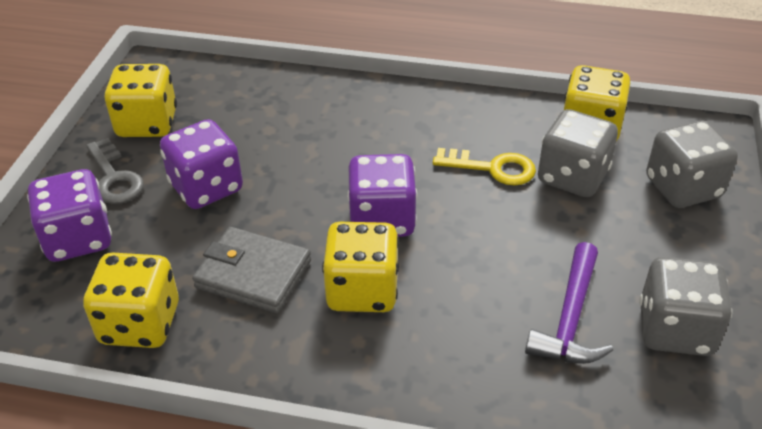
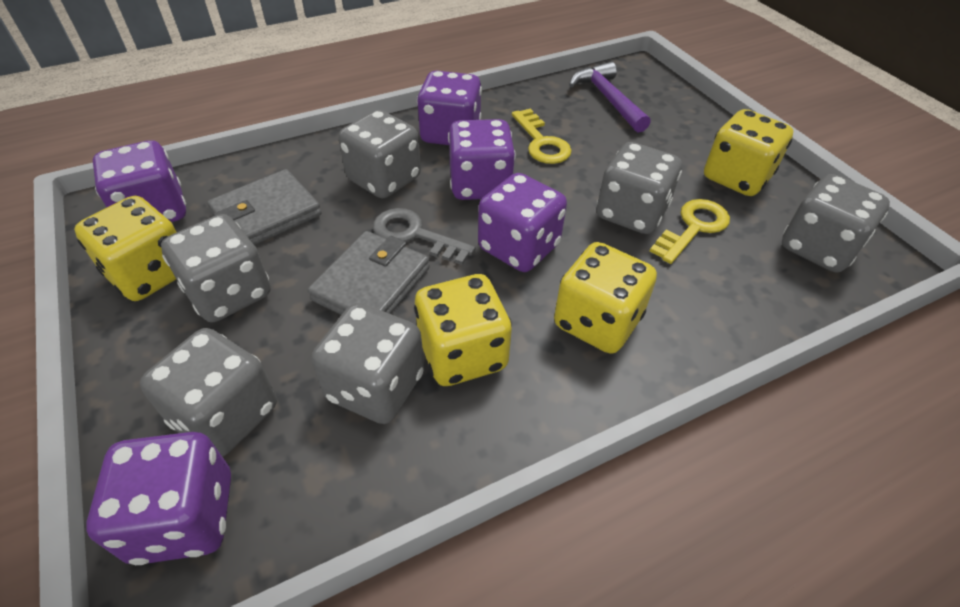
grey dice: [538,109,618,197] [639,257,732,356] [646,121,738,208] = 3 -> [140,328,277,457] [161,214,270,322] [311,303,424,424] [338,110,421,198] [596,142,682,234] [782,174,890,273] = 6
grey wallet: [192,227,311,313] = 1 -> [207,169,322,245] [308,231,430,315] = 2
purple dice: [27,169,112,262] [160,119,243,209] [348,154,417,237] = 3 -> [86,432,231,565] [93,140,186,222] [417,71,482,145] [448,119,516,200] [478,173,567,272] = 5
yellow key: [433,148,536,186] = 1 -> [512,109,572,164] [650,199,730,264] = 2

